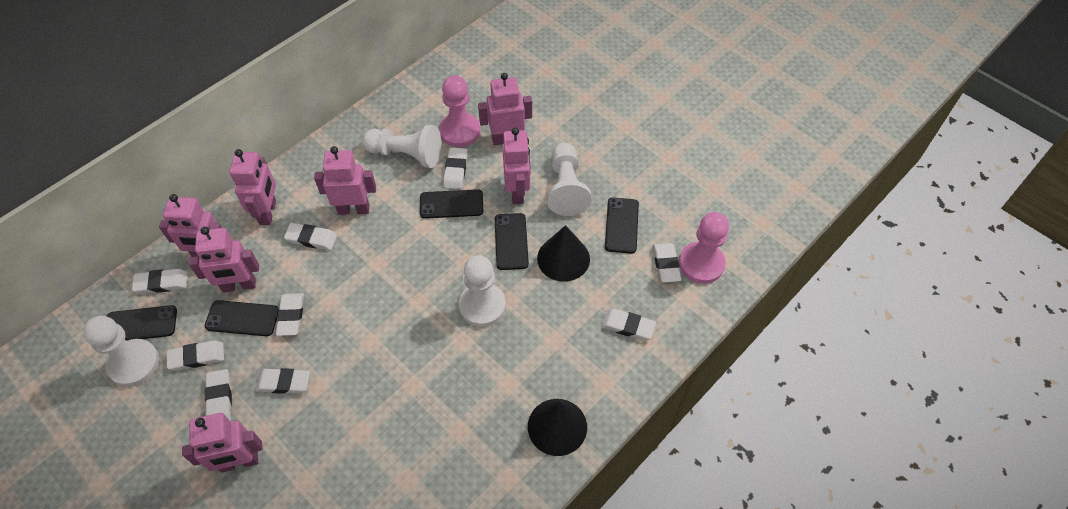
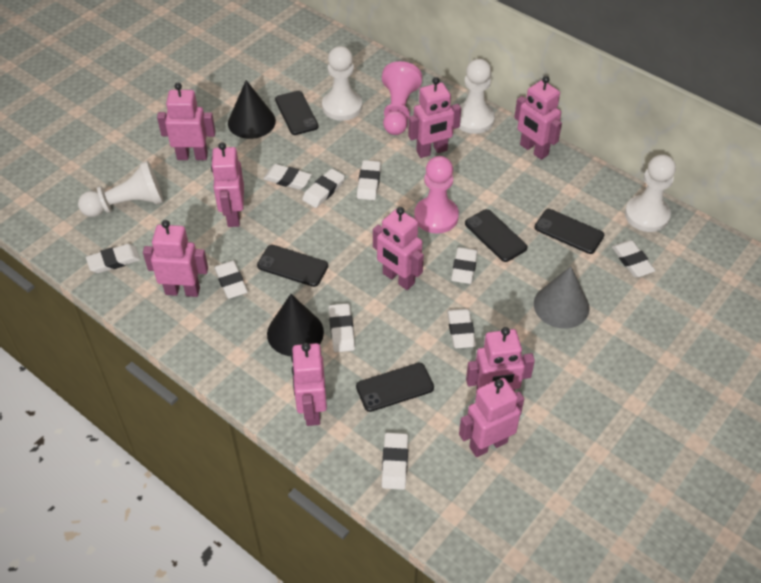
grey cone: none = 0 -> [534,266,590,329] = 1
pink robot: [159,194,222,257] [182,413,263,472] [189,227,259,293] [229,149,276,225] [314,146,376,215] [478,73,532,145] [502,127,531,204] = 7 -> [143,220,208,297] [157,83,216,160] [211,142,244,227] [291,343,327,426] [373,207,424,290] [408,77,461,158] [459,378,524,457] [466,327,535,393] [514,76,562,160] = 9
white eraser: [132,269,188,294] [167,340,224,371] [205,369,232,422] [255,368,310,394] [276,293,304,336] [284,223,337,250] [443,147,468,189] [601,308,656,340] [653,243,681,283] = 9 -> [86,244,141,273] [214,260,248,299] [263,164,312,190] [302,168,345,208] [329,303,355,352] [357,160,381,200] [382,433,408,490] [447,309,476,348] [451,247,478,284] [612,240,656,277] = 10

